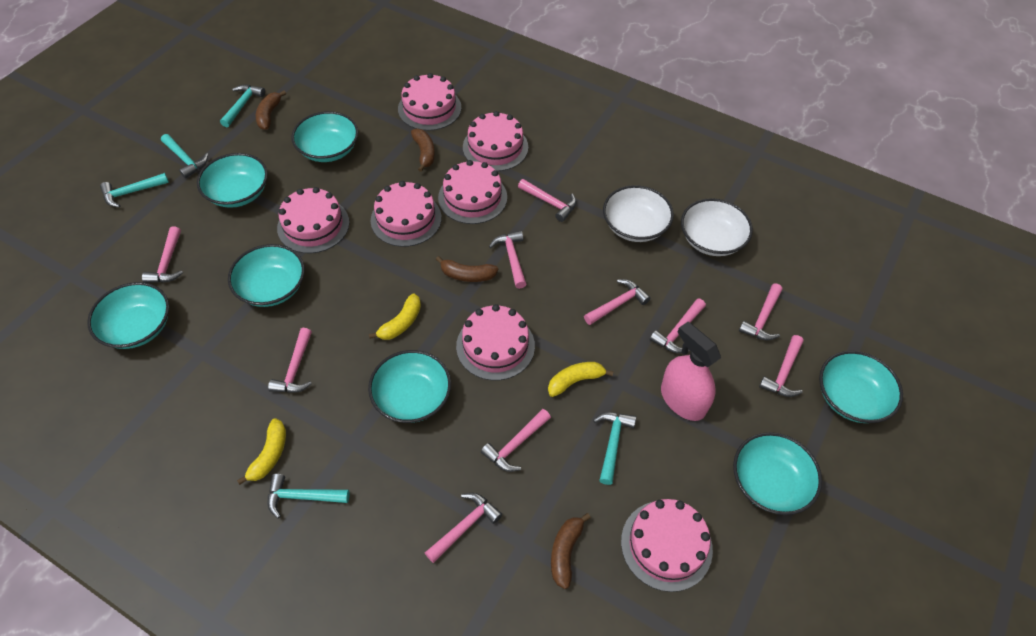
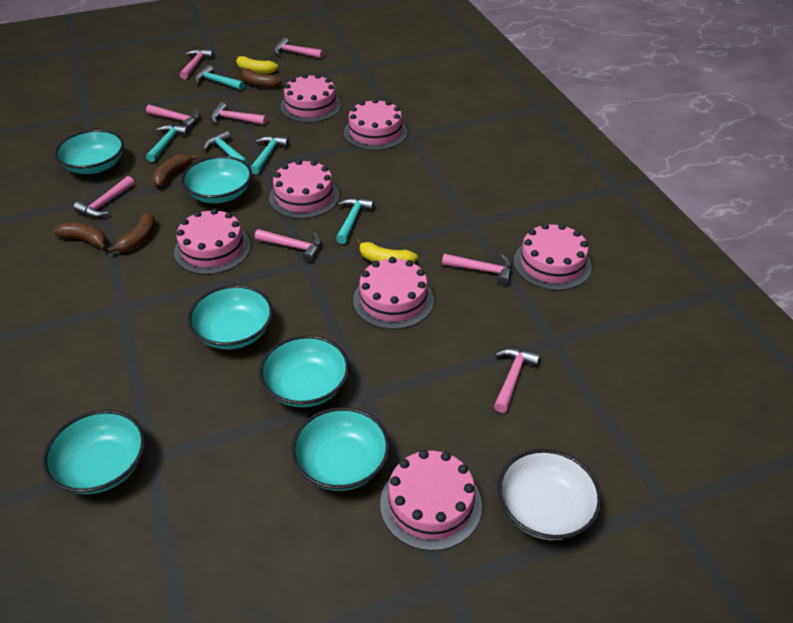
pink hammer: [142,226,183,283] [268,328,312,393] [425,493,502,563] [481,409,551,472] [489,231,526,289] [518,179,577,222] [584,279,651,325] [650,298,706,353] [739,284,783,340] [759,335,804,397] = 10 -> [73,176,134,217] [146,105,200,129] [180,49,214,79] [211,102,267,125] [255,229,321,262] [274,38,323,58] [442,254,512,285] [494,348,540,413] = 8
pink spray bottle: [661,322,721,421] = 1 -> none = 0
turquoise bowl: [87,282,169,349] [197,153,268,208] [228,244,305,307] [291,111,358,162] [368,350,451,423] [733,432,822,515] [819,351,903,423] = 7 -> [43,410,145,494] [55,130,124,174] [181,156,252,203] [188,285,273,350] [259,335,349,407] [291,407,390,491] = 6
white bowl: [603,185,674,242] [681,198,753,256] = 2 -> [498,449,602,540] = 1
yellow banana: [237,418,286,485] [369,294,421,340] [548,362,614,397] = 3 -> [235,55,278,74] [356,239,418,263] = 2

